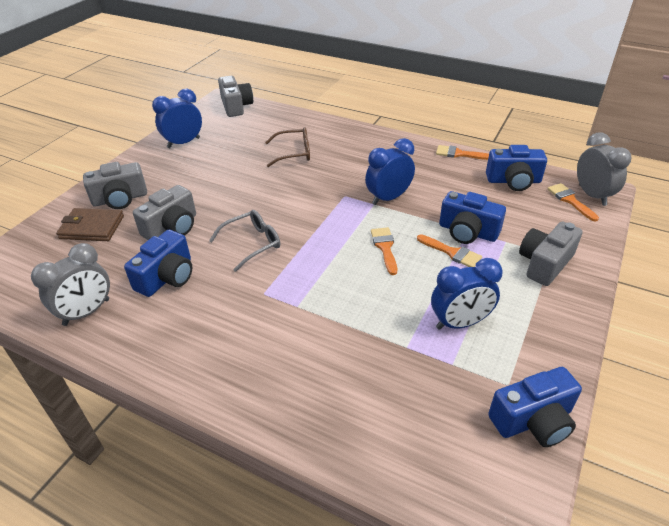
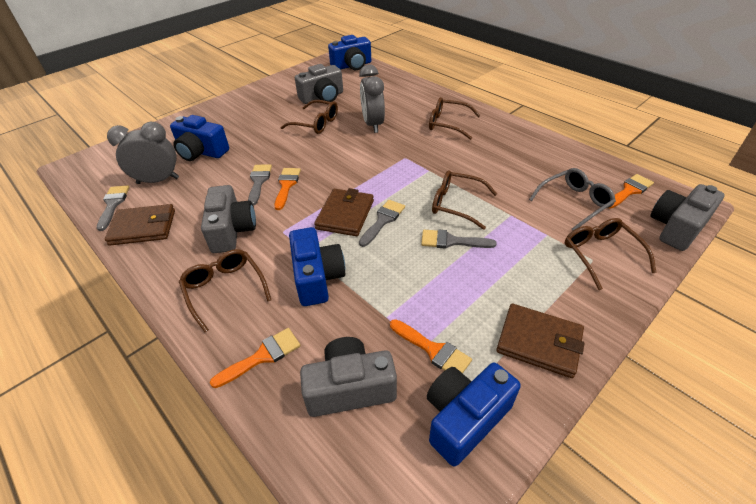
blue clock: [152,88,202,148] [365,138,415,205] [431,258,503,330] = 3 -> none = 0
brown glasses: [265,127,310,167] = 1 -> [179,249,271,332] [280,100,338,134] [429,97,481,140] [432,170,497,230] [565,218,656,290] = 5
brown wallet: [56,208,124,241] = 1 -> [105,204,175,246] [314,188,374,236] [496,304,584,378] = 3
grey brush: none = 0 -> [97,185,129,231] [248,164,272,206] [359,200,405,247] [421,230,497,248] = 4

